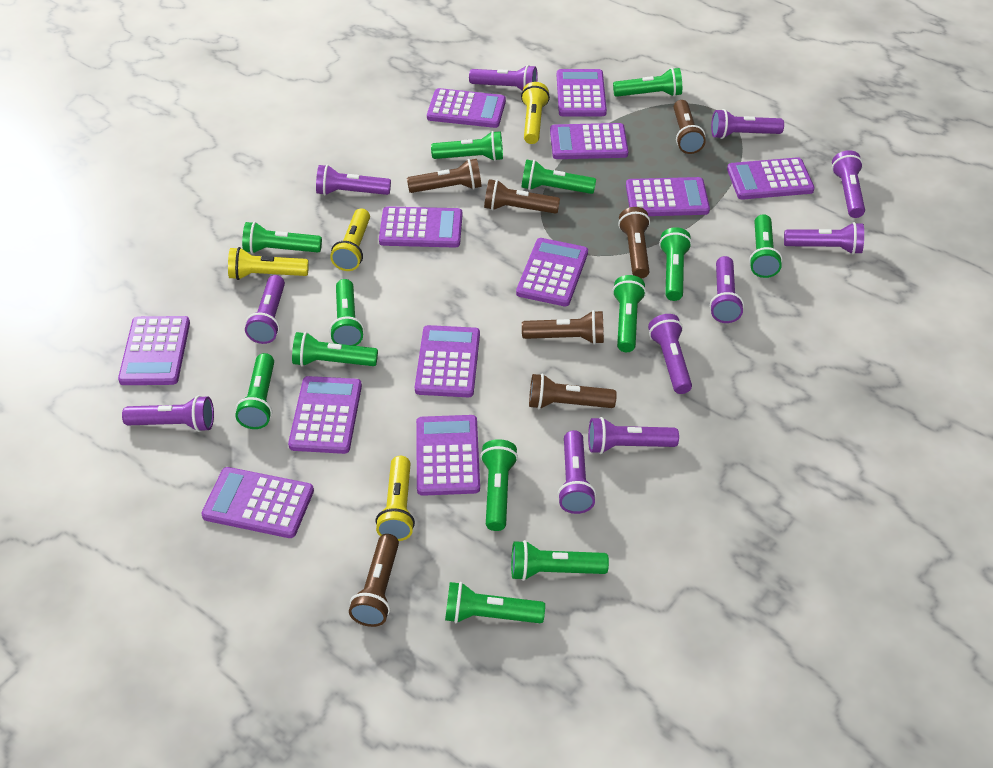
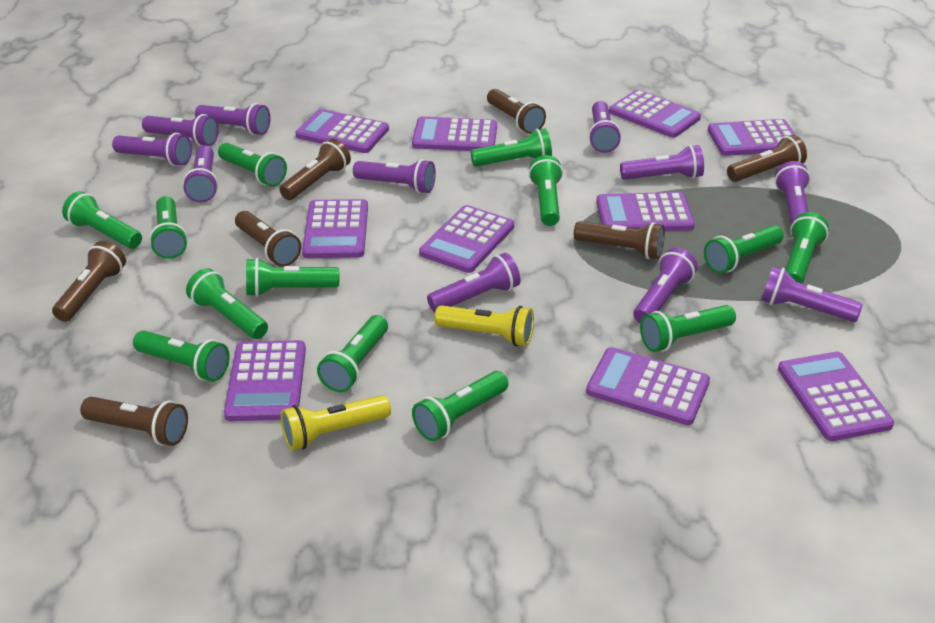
purple calculator: [118,316,190,385] [201,467,314,538] [288,376,362,454] [379,206,462,248] [415,325,480,397] [416,415,480,496] [427,88,506,128] [516,238,588,306] [550,123,628,159] [557,69,607,116] [626,177,710,216] [727,157,815,200] = 12 -> [224,340,306,421] [295,109,389,153] [302,199,368,258] [412,116,497,151] [419,205,514,273] [586,347,710,425] [596,192,695,231] [609,89,701,138] [708,119,796,156] [778,351,894,441] = 10
yellow flashlight: [228,247,309,280] [330,208,370,271] [375,456,415,541] [521,82,550,144] = 4 -> [281,395,391,451] [434,305,534,346] = 2

